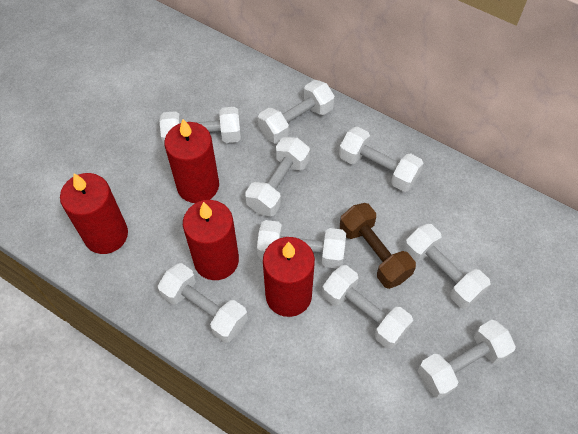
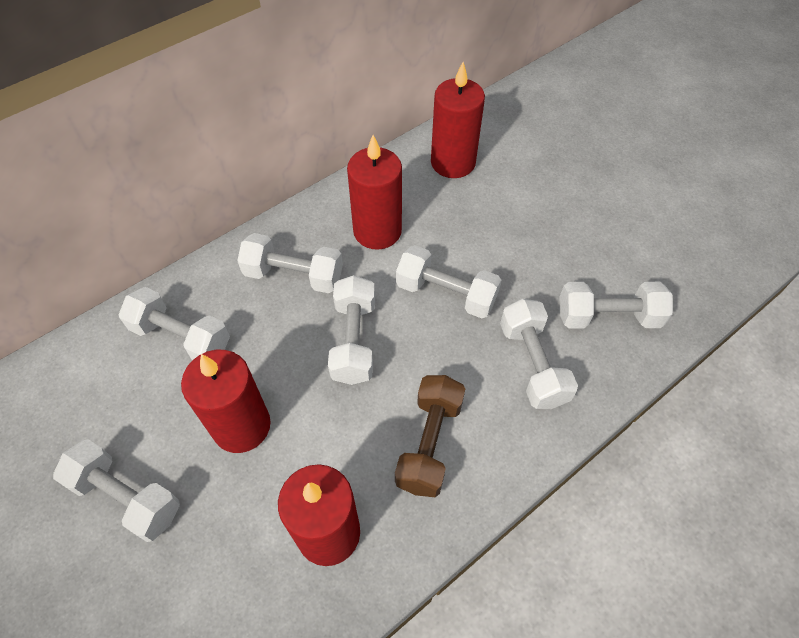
white dumbbell: [158,263,248,343] [160,107,241,146] [245,137,310,216] [257,220,346,269] [258,80,335,144] [322,265,413,349] [339,127,424,192] [404,224,491,309] [417,320,516,399] = 9 -> [53,439,180,542] [118,287,230,360] [237,233,343,293] [328,275,375,385] [396,245,502,318] [500,299,578,409] [560,282,673,328] = 7

